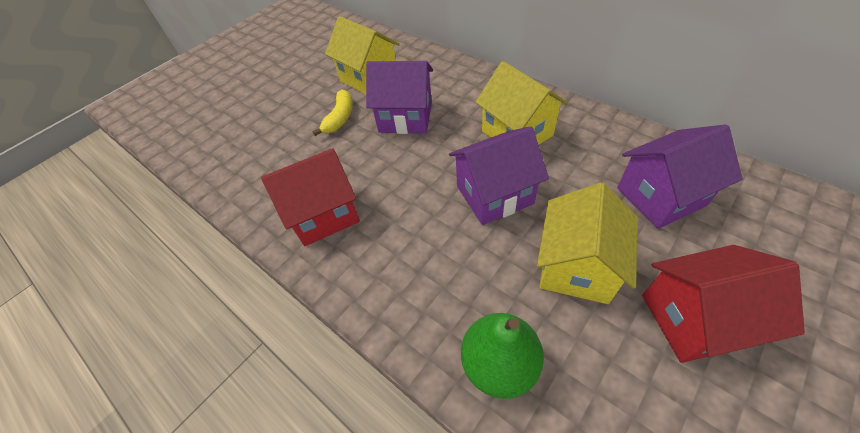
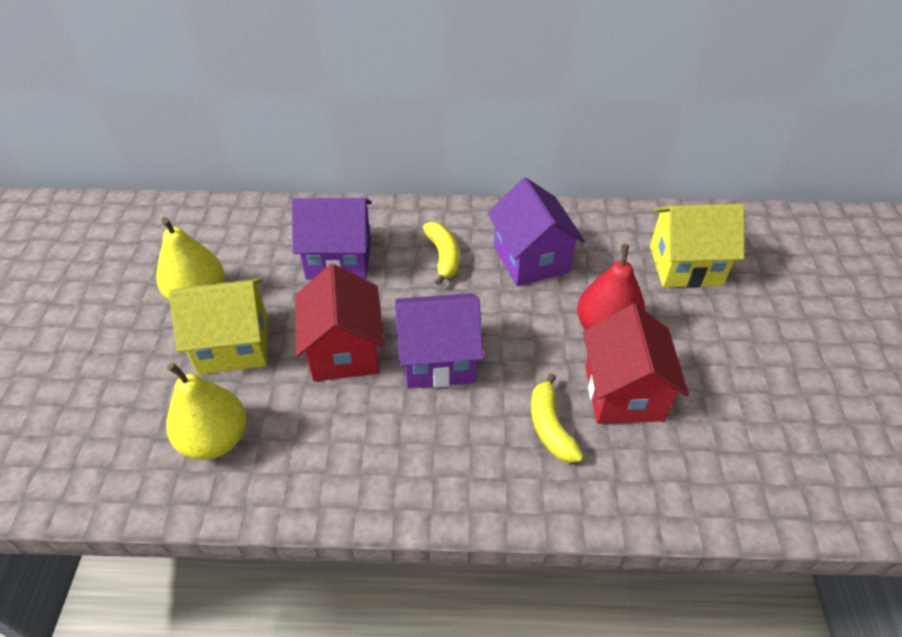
green pear: [461,313,544,399] = 1 -> none = 0
red pear: none = 0 -> [577,244,646,330] = 1
yellow banana: [312,90,353,136] = 1 -> [423,222,460,285] [531,373,583,463] = 2
yellow house: [325,16,400,95] [475,61,568,145] [537,183,637,304] = 3 -> [169,279,267,375] [650,204,745,288] = 2
yellow pear: none = 0 -> [156,217,224,301] [167,362,246,460] = 2

